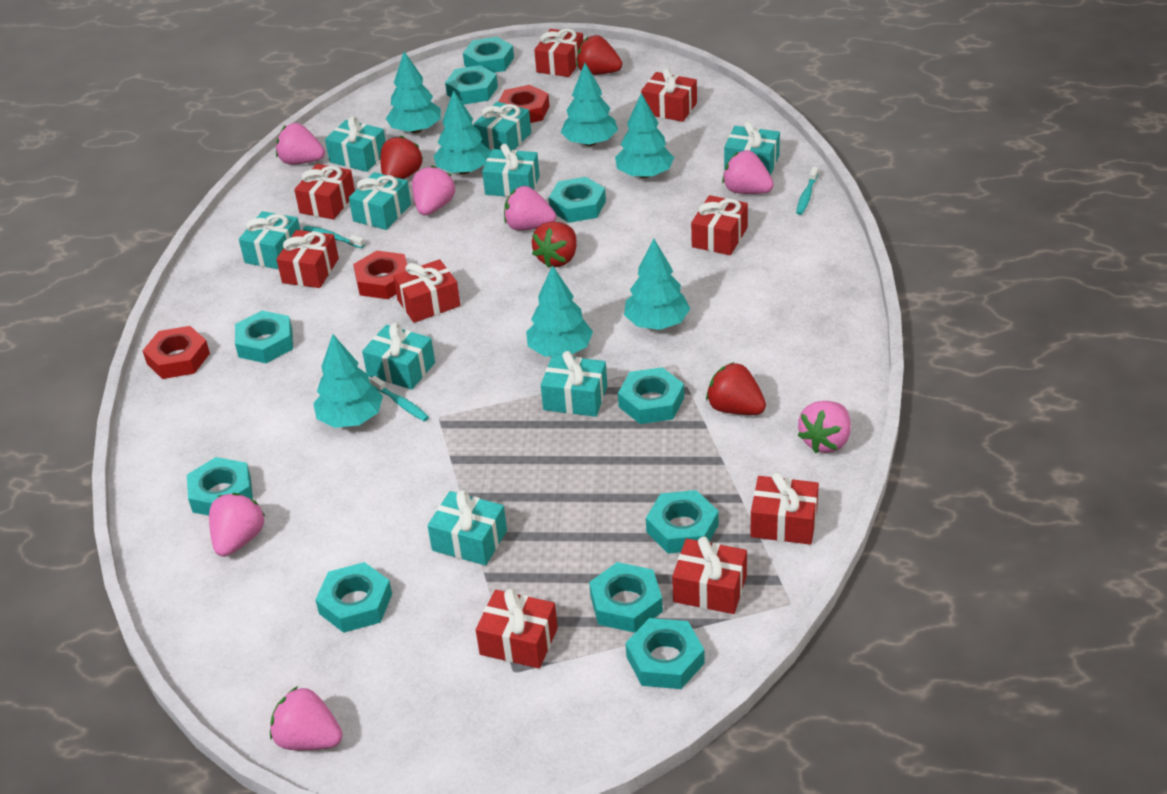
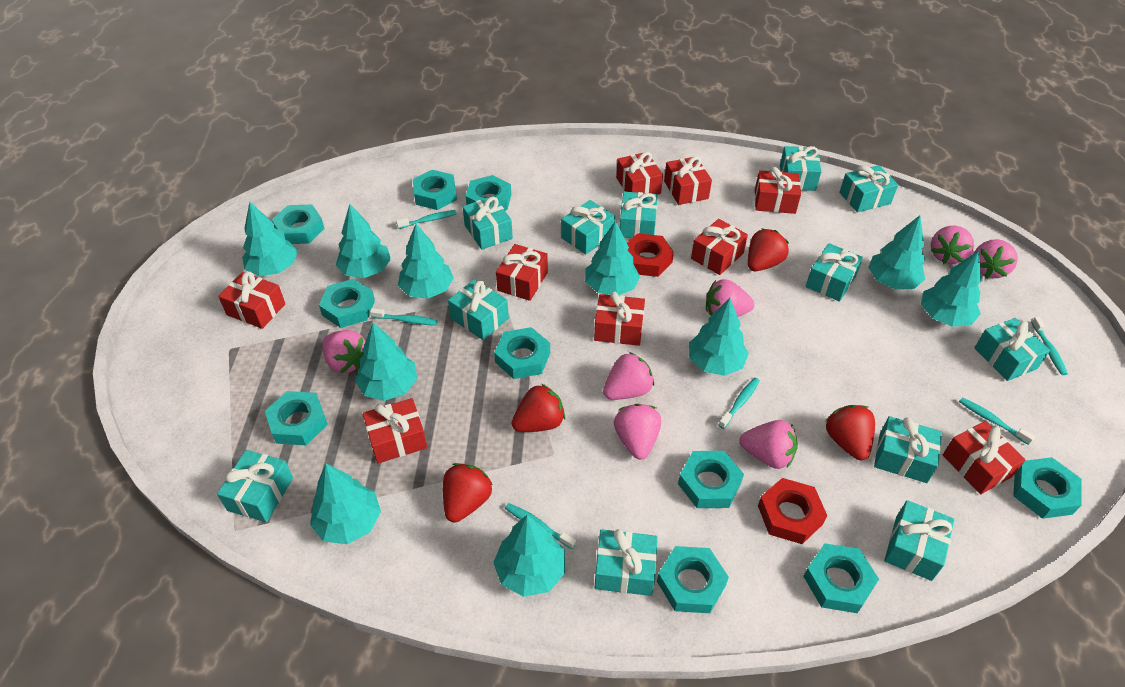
red nut: [143,326,210,379] [353,251,407,299] [498,85,549,123] = 3 -> [627,233,674,277] [758,478,827,544] = 2
turquoise gift: [239,211,300,269] [325,116,386,172] [349,172,411,230] [362,322,435,390] [427,490,507,566] [474,102,531,151] [482,144,540,197] [541,351,607,417] [724,121,780,176] = 9 -> [217,450,293,522] [448,279,509,340] [463,196,513,250] [561,200,615,254] [595,529,658,596] [620,192,658,238] [780,146,822,191] [806,243,863,302] [839,165,898,213] [874,416,942,483] [884,500,954,581] [975,318,1050,381] = 12
turquoise toothbrush: [303,226,365,248] [370,376,429,421] [796,167,818,215] = 3 -> [370,308,437,325] [396,210,456,229] [505,503,576,549] [718,378,760,429] [959,397,1035,445] [1031,317,1068,375] = 6
turquoise tree: [313,334,383,428] [386,52,441,133] [434,90,491,174] [526,265,593,356] [561,63,618,146] [615,93,674,178] [624,239,690,330] = 7 -> [242,202,298,276] [310,464,381,544] [336,204,391,278] [355,323,417,401] [398,224,454,299] [493,515,565,597] [585,221,640,295] [689,298,749,376] [868,215,925,289] [921,251,981,327] = 10

